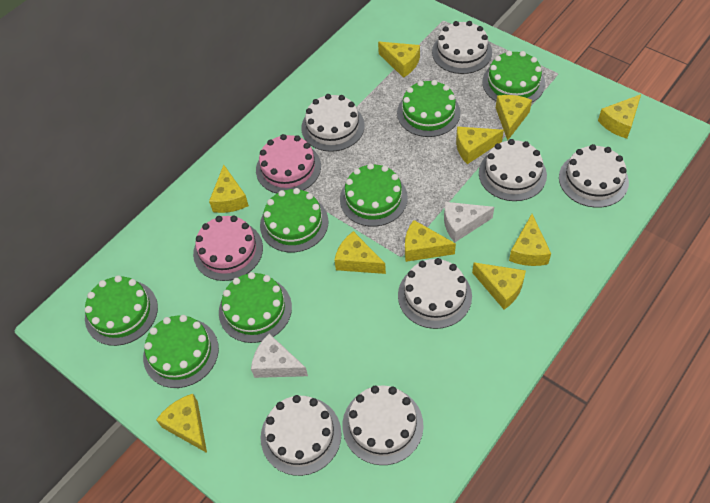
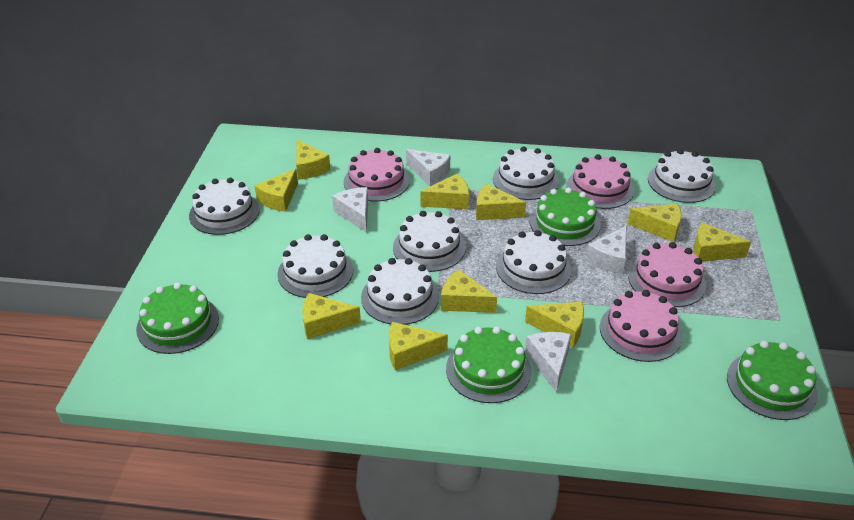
green cake: [85,275,158,346] [143,315,219,388] [219,272,292,343] [260,188,329,252] [340,163,408,227] [397,80,461,137] [482,51,545,102] = 7 -> [136,282,219,354] [446,327,531,403] [530,188,601,246] [727,341,818,420] = 4
pink cake: [193,215,263,281] [256,134,321,193] = 2 -> [344,148,410,202] [566,154,634,209] [600,290,683,362] [628,242,706,307] = 4
white cheese: [251,334,308,378] [444,202,494,242] = 2 -> [332,187,368,232] [406,149,450,186] [525,332,571,392] [586,226,626,274] = 4

